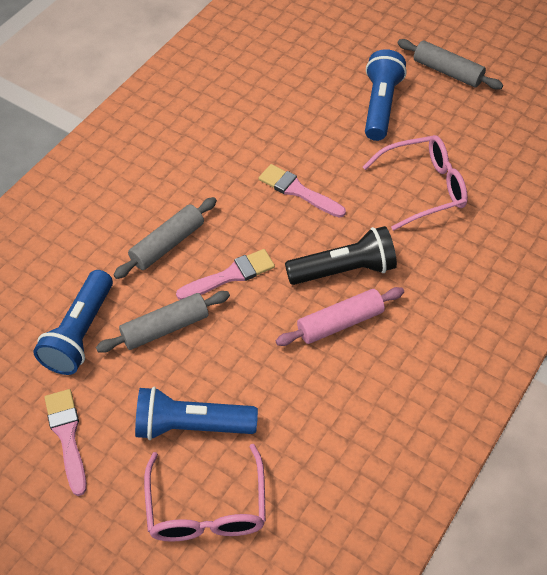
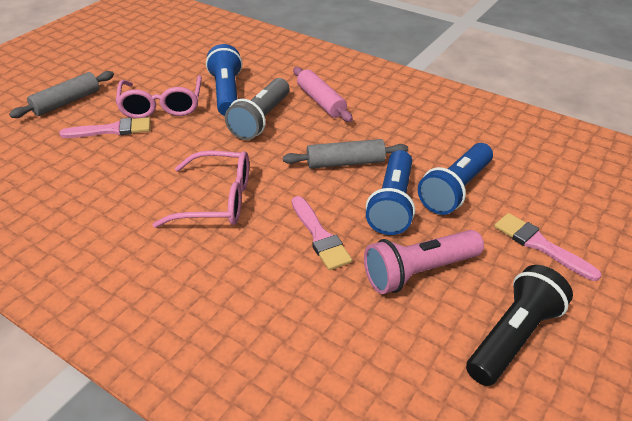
grey flashlight: none = 0 -> [225,78,289,140] = 1
grey rolling pin: [96,291,230,353] [113,197,217,279] [397,39,503,89] = 3 -> [9,71,114,118] [283,139,408,169] = 2
pink flashlight: none = 0 -> [364,230,484,294] = 1

